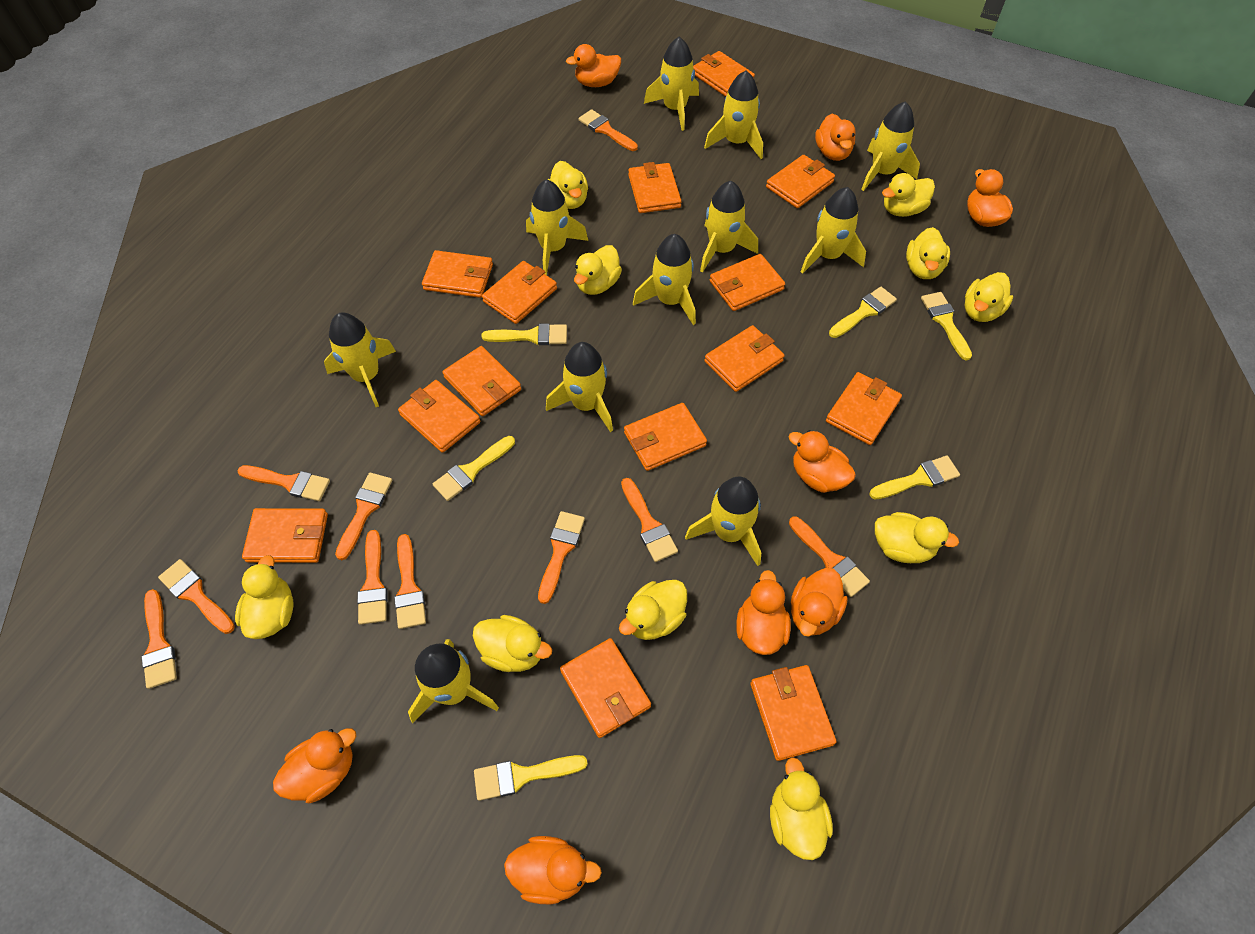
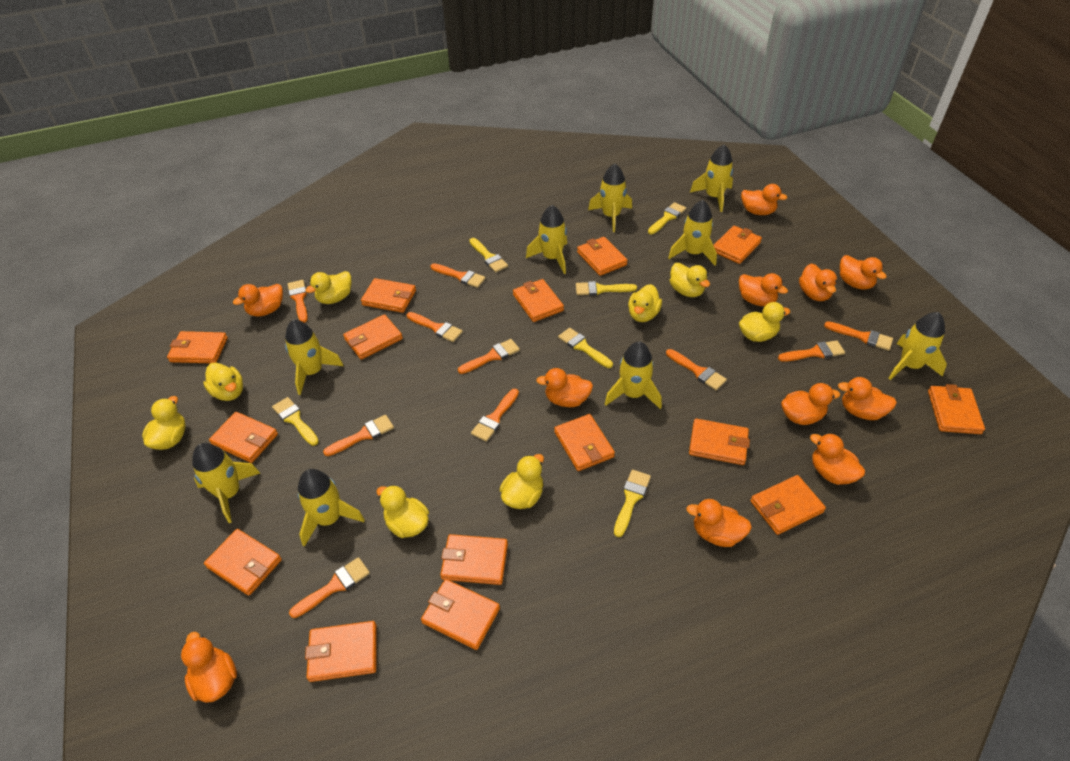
orange duck: [273,728,356,803] [504,836,602,904] [566,44,621,87] [736,570,791,655] [789,430,856,493] [791,568,848,637] [815,114,856,161] [967,169,1013,227] = 8 -> [181,632,237,703] [233,284,283,317] [536,368,593,407] [686,499,752,547] [739,273,788,306] [741,184,787,215] [781,383,840,425] [799,264,837,301] [810,433,865,485] [838,377,897,420] [840,255,887,290] = 11
orange wallet: [242,508,328,563] [398,380,480,453] [422,250,493,298] [442,346,521,416] [482,261,557,324] [560,638,651,738] [624,403,707,471] [628,162,682,213] [693,51,755,97] [704,325,785,392] [710,254,785,311] [750,665,837,761] [766,155,835,208] [826,372,902,445] = 14 -> [167,331,228,363] [204,529,282,596] [209,412,278,463] [305,621,377,682] [343,314,403,359] [361,278,416,313] [421,579,500,650] [440,534,508,585] [513,279,564,322] [554,414,615,471] [577,237,628,276] [689,418,750,465] [713,226,762,264] [750,475,826,535] [928,384,985,434] = 15
yellow duck: [235,555,294,639] [473,615,552,672] [548,161,588,209] [574,245,622,295] [619,580,687,640] [770,757,833,860] [875,512,959,563] [882,173,935,217] [906,227,950,279] [964,272,1013,322] = 10 -> [142,396,186,450] [203,362,243,401] [305,271,351,304] [377,485,429,538] [500,454,544,509] [628,284,662,322] [670,263,710,297] [739,302,790,342] = 8
yellow rocket: [324,312,396,407] [408,639,499,723] [526,179,588,275] [546,342,613,432] [633,234,696,325] [644,37,699,131] [685,477,761,566] [700,181,758,272] [704,71,763,159] [801,187,866,274] [861,101,920,191] = 11 -> [192,443,260,523] [285,320,343,395] [298,469,365,547] [526,205,567,274] [588,164,632,232] [605,341,662,409] [668,200,717,266] [690,144,733,212] [888,312,947,380] = 9

